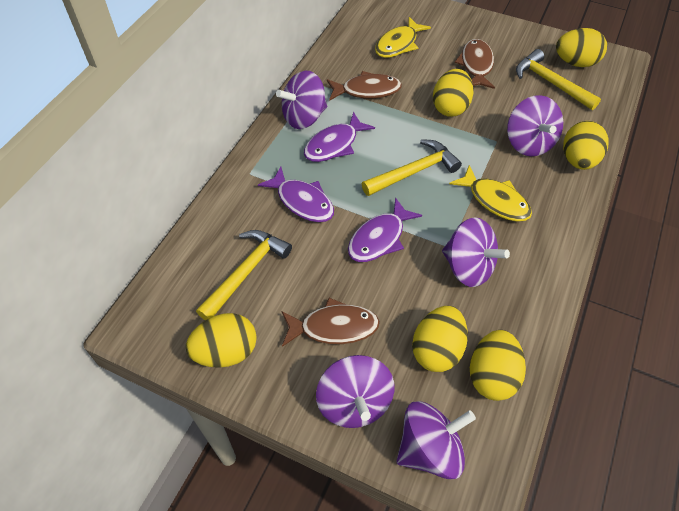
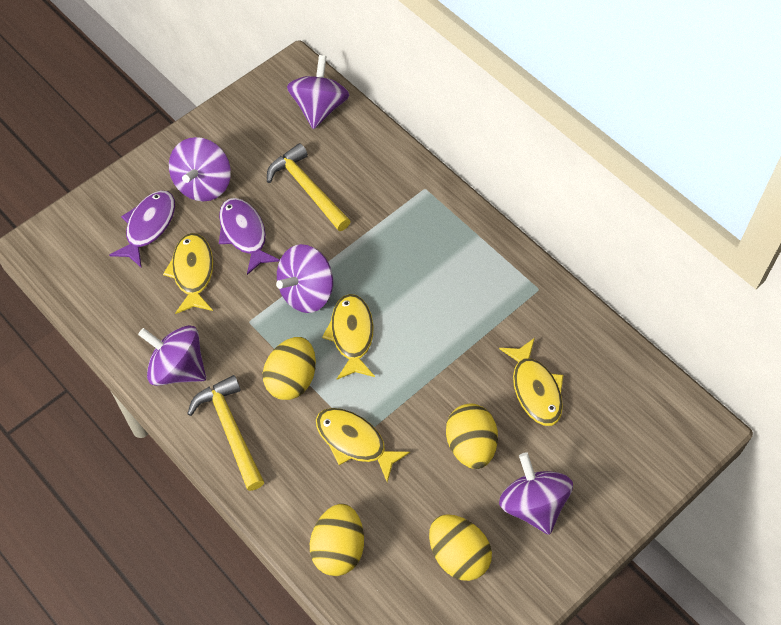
brown fish: [282,298,380,347] [327,71,402,101] [455,39,495,89] = 3 -> none = 0
purple fish: [258,167,334,222] [304,112,375,162] [348,197,422,262] = 3 -> [109,191,175,268] [219,198,280,275] = 2
yellow egg: [186,313,257,368] [412,306,468,372] [433,69,473,117] [470,330,526,401] [556,28,607,67] [563,121,609,170] = 6 -> [262,337,316,400] [310,504,364,576] [429,514,492,581] [446,403,498,469] = 4
yellow fish: [375,17,431,58] [449,165,532,222] = 2 -> [163,233,213,314] [316,408,410,483] [322,294,375,379] [499,338,563,426] = 4
yellow hammer: [196,230,292,320] [362,139,462,196] [516,49,601,110] = 3 -> [187,375,264,491] [267,143,351,231] = 2

